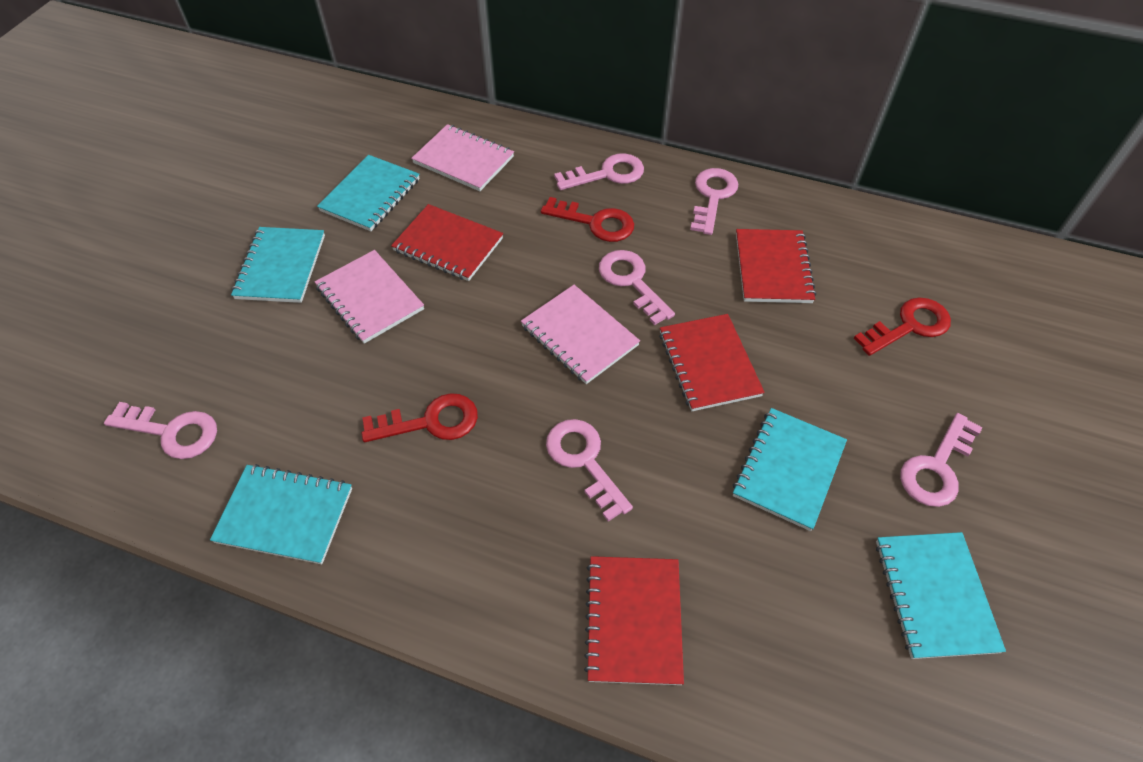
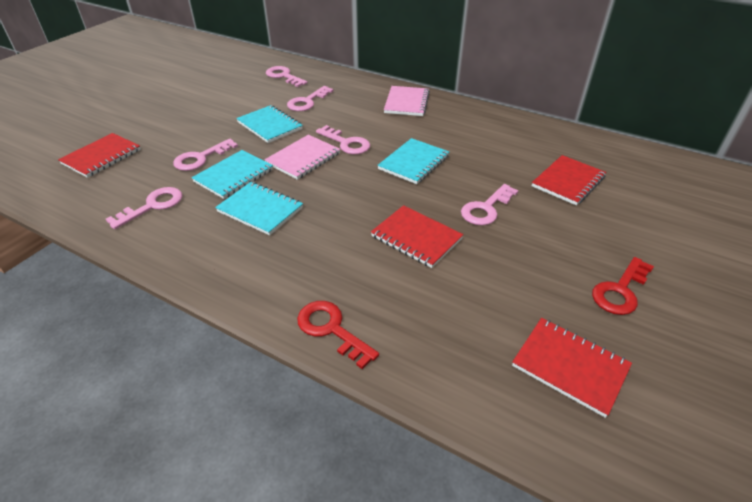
pink notebook: [315,250,424,344] [411,124,514,191] [521,285,640,384] = 3 -> [264,135,340,180] [384,86,430,116] = 2
red key: [362,393,478,442] [541,197,634,242] [854,297,951,356] = 3 -> [297,301,379,369] [592,257,654,315] = 2
turquoise notebook: [210,464,352,564] [231,227,325,303] [317,155,420,231] [733,408,847,531] [876,532,1006,659] = 5 -> [191,150,273,199] [215,182,303,235] [236,105,303,143] [377,138,449,184] = 4

